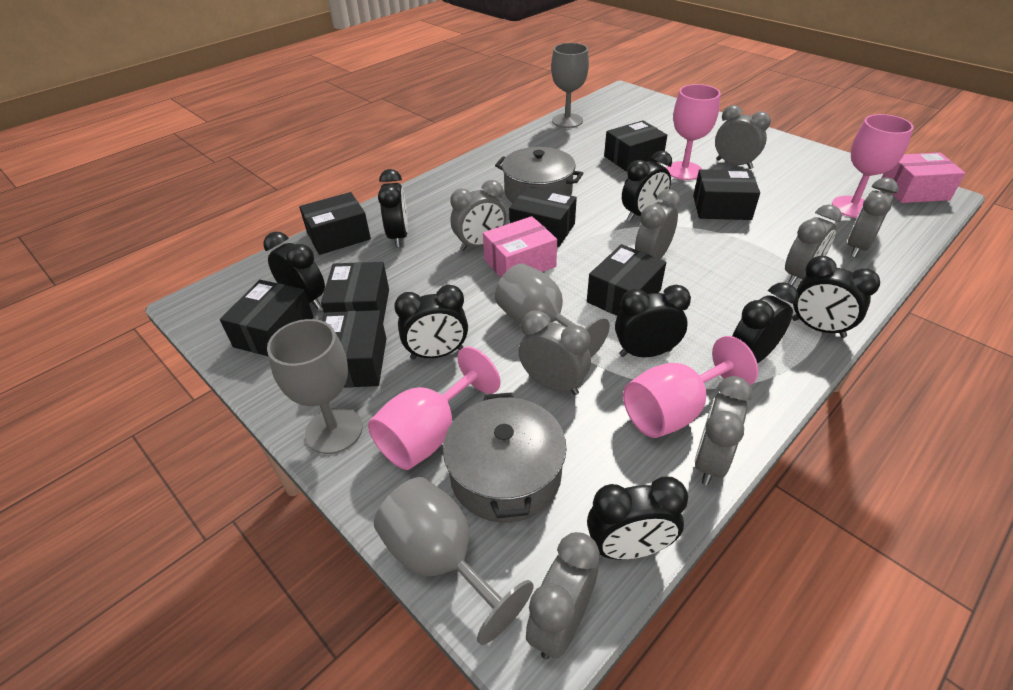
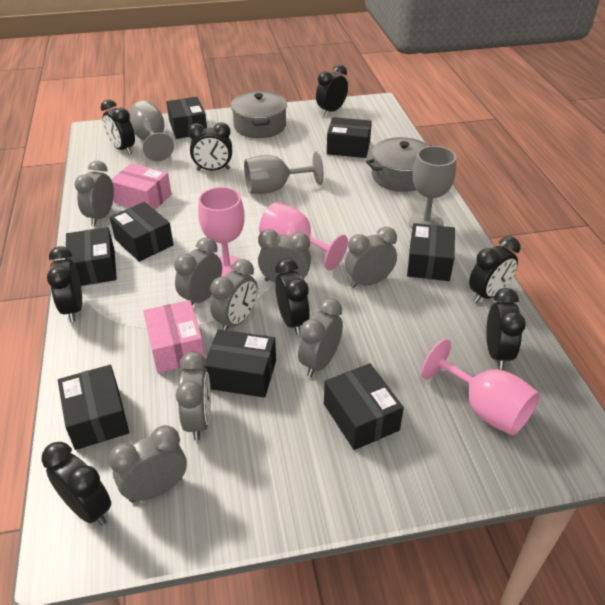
grey goblet: [267,319,363,454] [374,477,534,645] [495,263,610,358] [551,43,589,128] = 4 -> [129,101,174,161] [244,151,323,194] [409,146,456,228] = 3
pink goblet: [368,346,500,470] [623,336,758,438] [667,84,721,180] [832,114,914,218] = 4 -> [198,187,245,277] [259,202,348,270] [421,339,540,436] = 3

